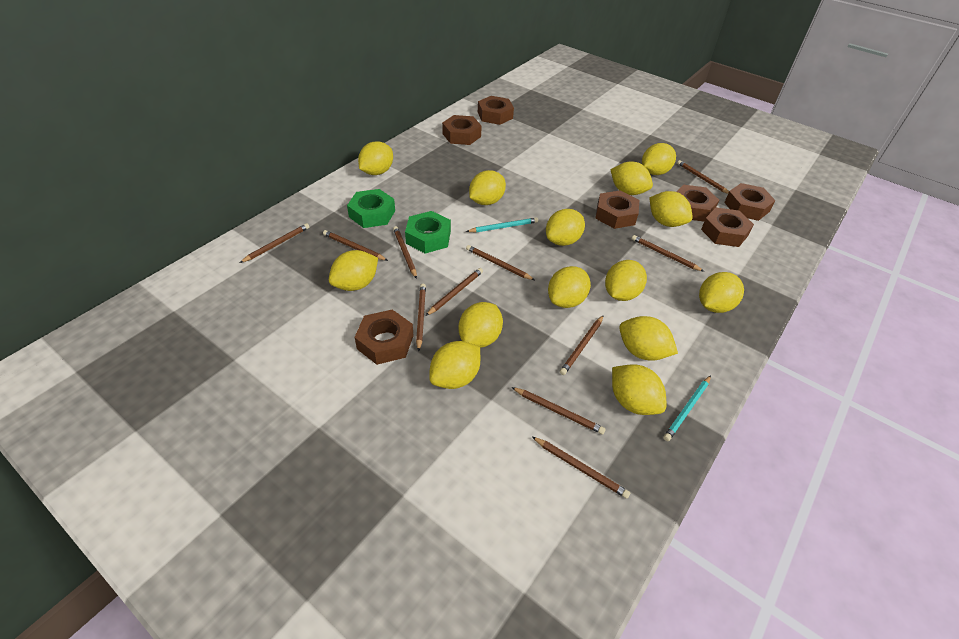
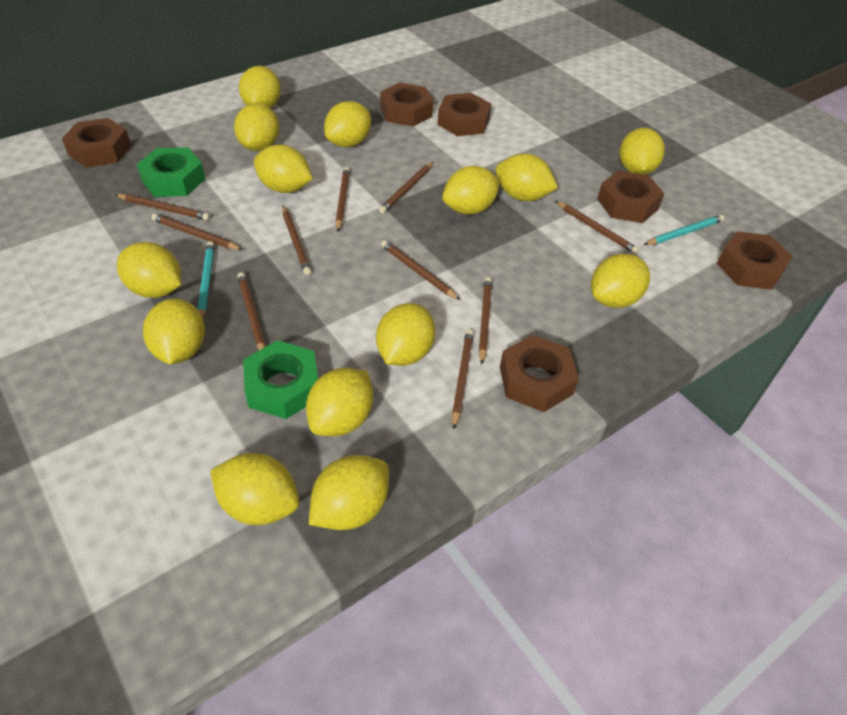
brown nut: [355,310,414,365] [442,115,482,145] [478,96,514,125] [595,190,639,229] [677,185,719,222] [701,207,754,247] [724,183,776,221] = 7 -> [62,118,131,168] [380,83,433,127] [438,93,491,136] [500,335,579,412] [597,170,665,223] [717,231,793,290] = 6
brown pencil: [240,223,309,263] [323,230,388,261] [393,226,417,279] [416,284,426,352] [426,268,483,316] [466,245,534,280] [511,387,606,434] [532,437,630,499] [560,315,604,375] [632,235,704,272] [677,160,729,194] = 11 -> [115,194,210,220] [151,213,243,250] [237,272,265,350] [282,206,311,275] [335,167,350,232] [379,162,433,214] [381,240,460,300] [452,329,474,429] [479,277,492,365] [556,201,639,254] = 10

